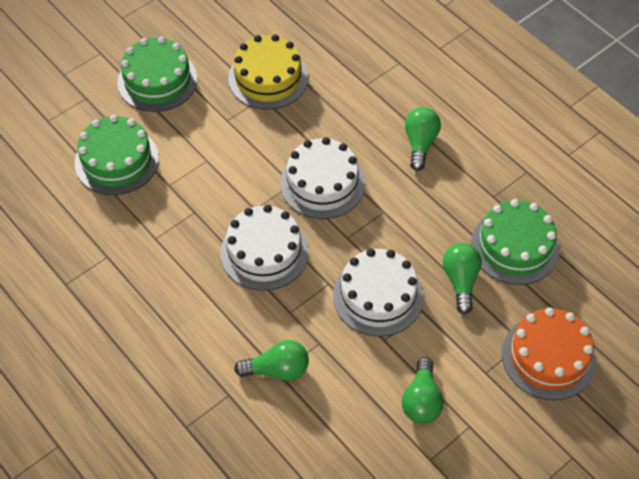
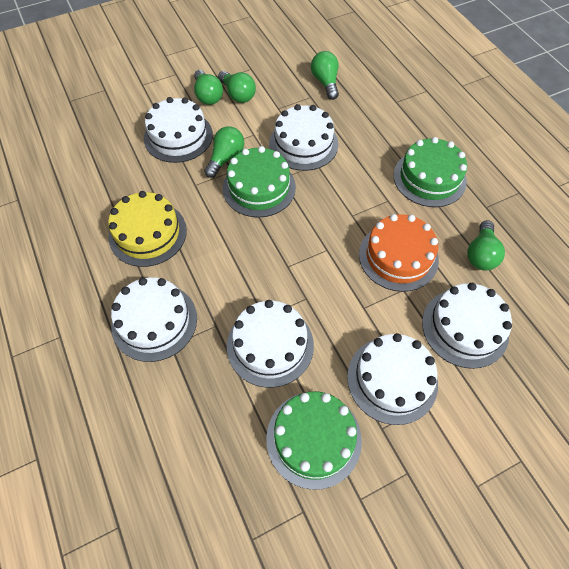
green light bulb: [234,340,309,381] [402,357,444,424] [405,107,441,171] [443,243,482,314] = 4 -> [194,70,223,105] [204,126,244,178] [218,71,256,103] [311,51,339,100] [467,220,505,270] = 5
white cake: [220,205,309,291] [280,137,365,219] [333,248,424,337] = 3 -> [111,277,197,362] [144,97,213,163] [227,300,314,388] [269,104,338,171] [347,333,438,425] [422,283,512,369] = 6

